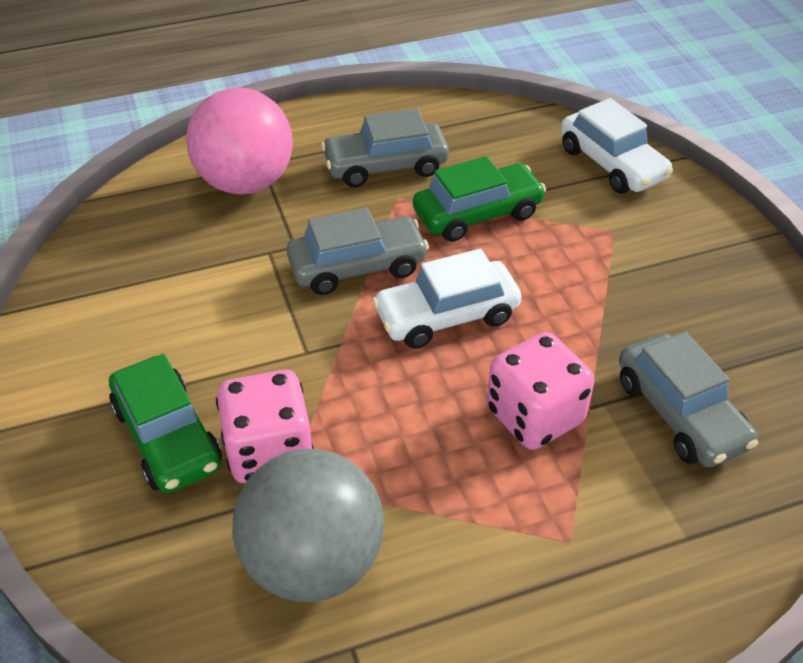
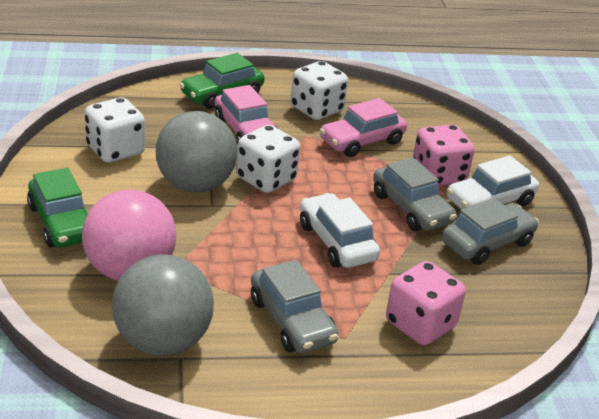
grey ball: [232,449,384,602] = 1 -> [112,254,214,356] [156,111,237,193] = 2
pink car: none = 0 -> [214,85,278,145] [319,98,407,157] = 2
white dice: none = 0 -> [85,97,145,163] [236,125,300,193] [291,61,348,120] = 3

